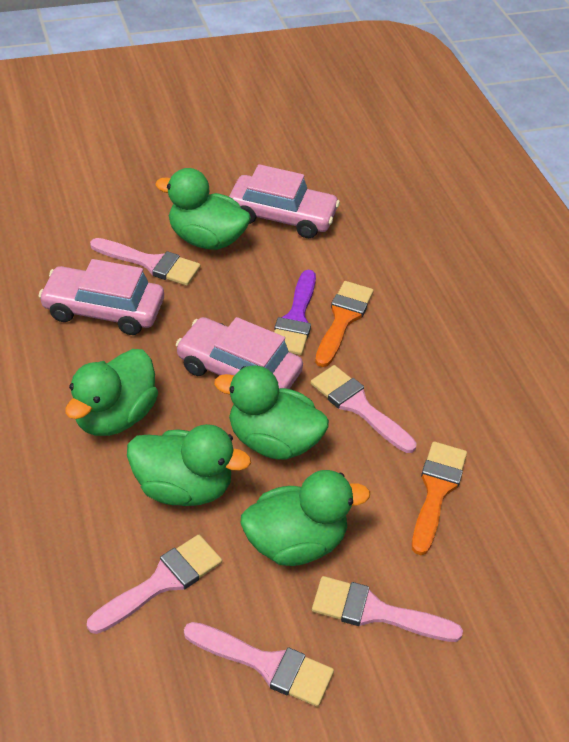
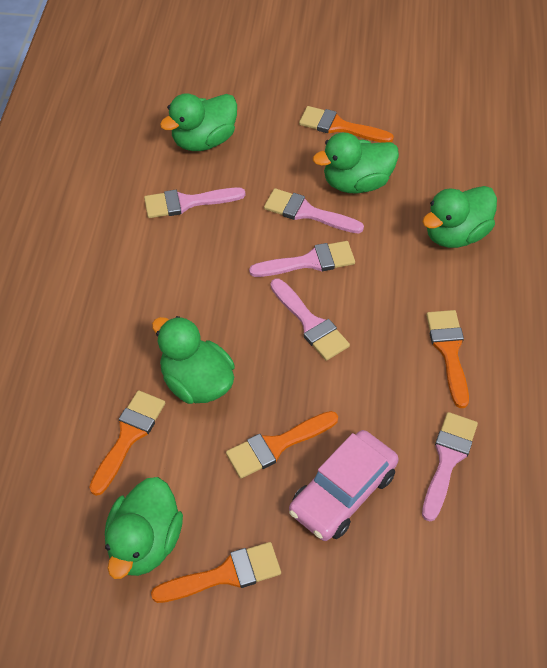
orange brush: [315,281,374,367] [412,442,467,555] = 2 -> [89,390,165,496] [151,542,281,603] [226,411,338,478] [299,106,394,143] [426,310,469,408] = 5
pink car: [39,259,164,335] [176,317,303,389] [229,164,340,238] = 3 -> [289,430,399,541] = 1
purple brush: [274,270,316,355] = 1 -> none = 0

